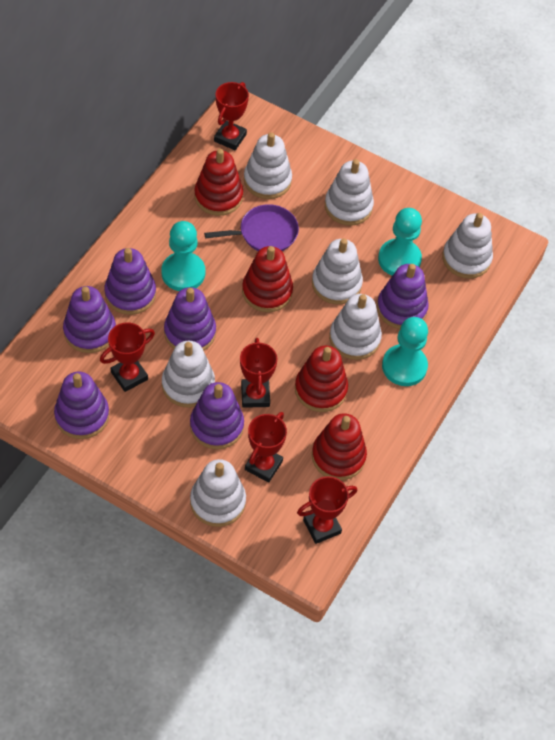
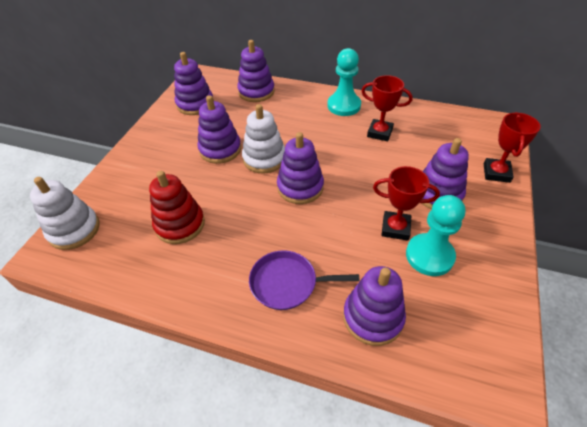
red stacking toy: [194,149,243,216] [242,246,293,312] [295,346,348,412] [312,414,367,480] = 4 -> [149,171,205,244] = 1
red trophy: [100,322,155,392] [214,82,249,150] [240,338,277,408] [245,412,287,483] [297,476,357,544] = 5 -> [361,75,412,141] [373,166,440,241] [484,112,541,183] = 3
turquoise pawn: [161,221,205,291] [378,208,422,276] [382,317,428,386] = 3 -> [327,48,361,116] [406,195,465,276] = 2
white stacking toy: [162,341,215,408] [190,459,246,527] [244,132,292,199] [312,238,363,304] [325,159,374,226] [329,294,382,360] [442,213,493,279] = 7 -> [30,177,100,250] [242,104,285,174] = 2

